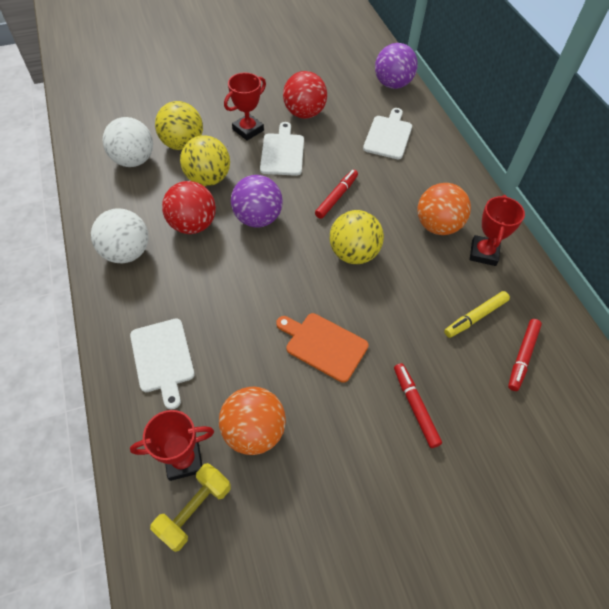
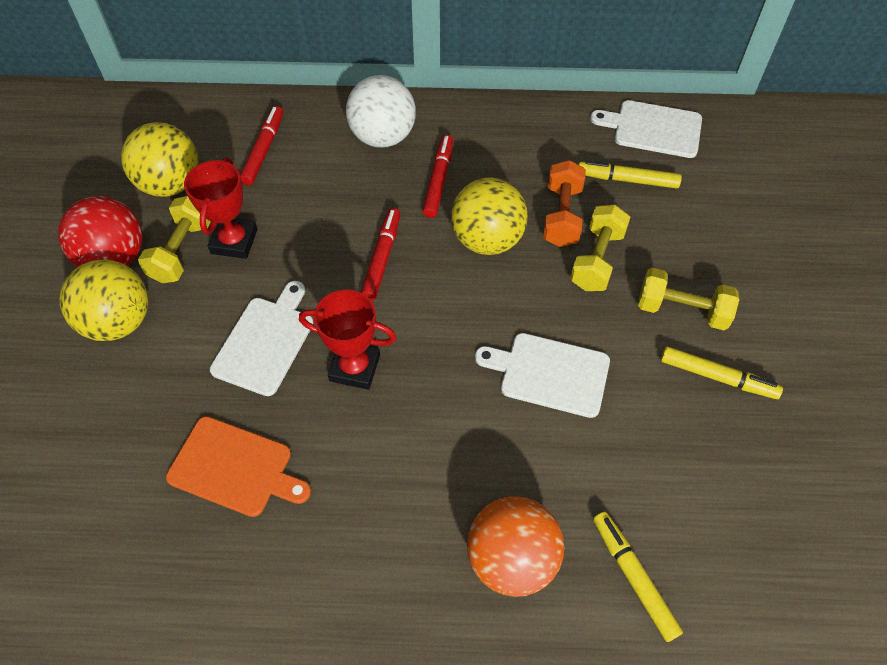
orange ball: [219,387,286,455] [417,183,471,235] = 2 -> [467,496,564,597] = 1
orange dumbbell: none = 0 -> [543,160,586,247] = 1
purple ball: [231,175,283,228] [375,43,418,89] = 2 -> none = 0
red ball: [162,181,216,234] [283,71,327,119] = 2 -> [58,196,143,267] = 1
red trophy: [130,410,214,481] [224,73,266,141] [470,195,525,266] = 3 -> [184,157,257,259] [299,289,396,390] = 2
white ball: [91,209,149,263] [103,117,153,167] = 2 -> [346,75,416,148] = 1
yellow dumbbell: [150,463,231,552] = 1 -> [138,196,211,283] [570,204,630,291] [638,268,739,330] = 3
yellow marker: [444,291,510,338] = 1 -> [578,161,682,188] [593,512,683,642] [661,346,783,399] = 3

